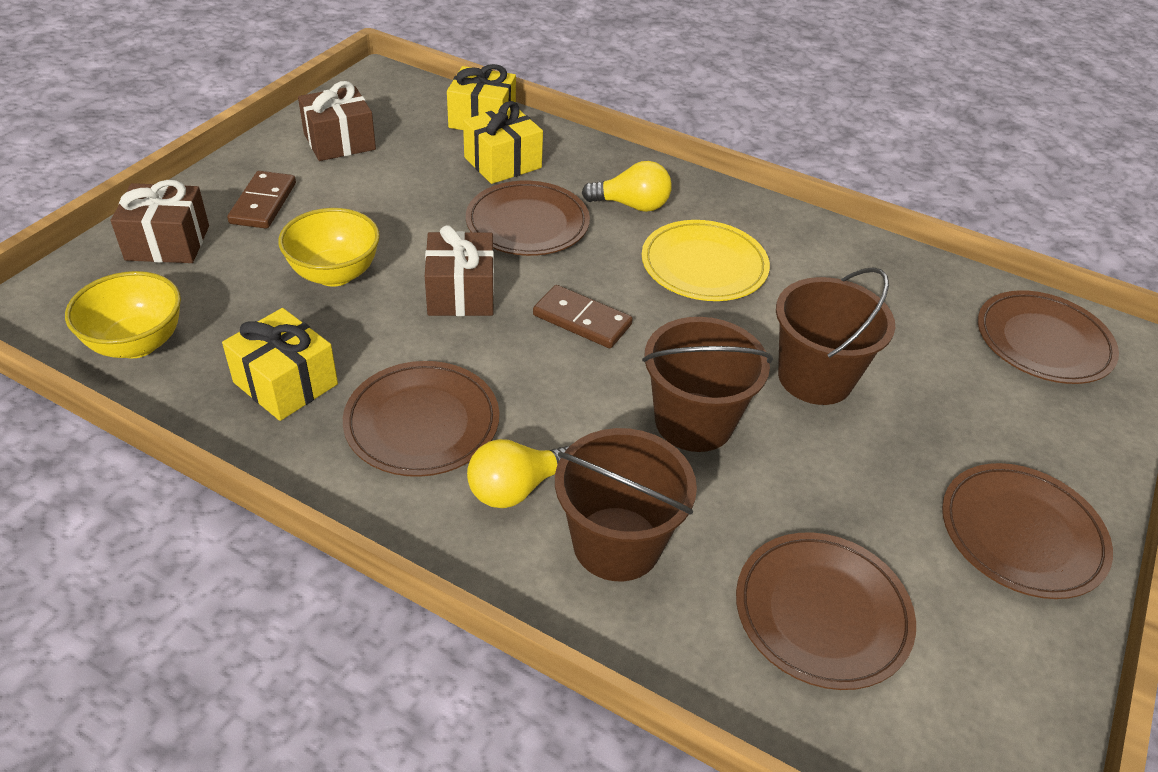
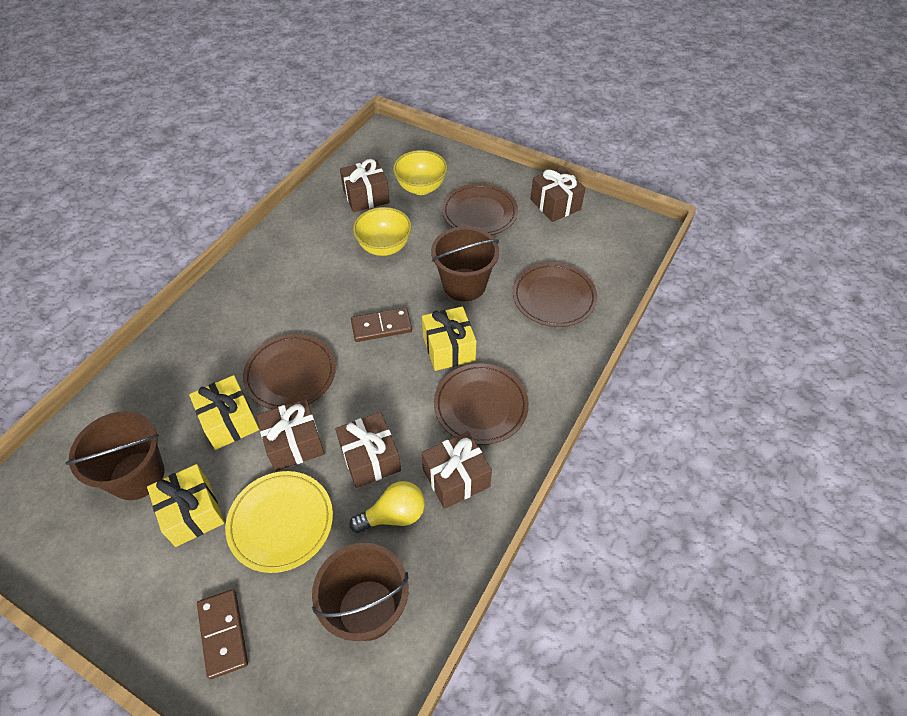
brown gift: [111,180,209,263] [298,81,376,161] [425,225,494,316] = 3 -> [257,399,325,471] [335,412,401,488] [340,159,390,212] [422,431,492,509] [531,166,586,222] = 5
brown plate: [343,361,499,477] [466,181,590,256] [736,532,916,690] [942,463,1113,599] [978,290,1119,384] = 5 -> [243,334,336,409] [434,363,529,445] [442,183,518,235] [513,263,597,327] = 4
yellow light bulb: [467,439,569,508] [582,161,672,212] = 2 -> [349,481,425,533] = 1

